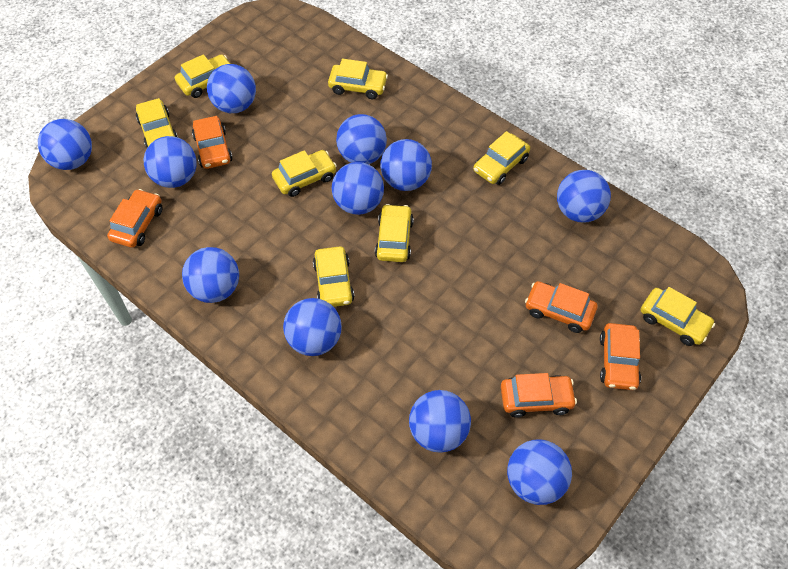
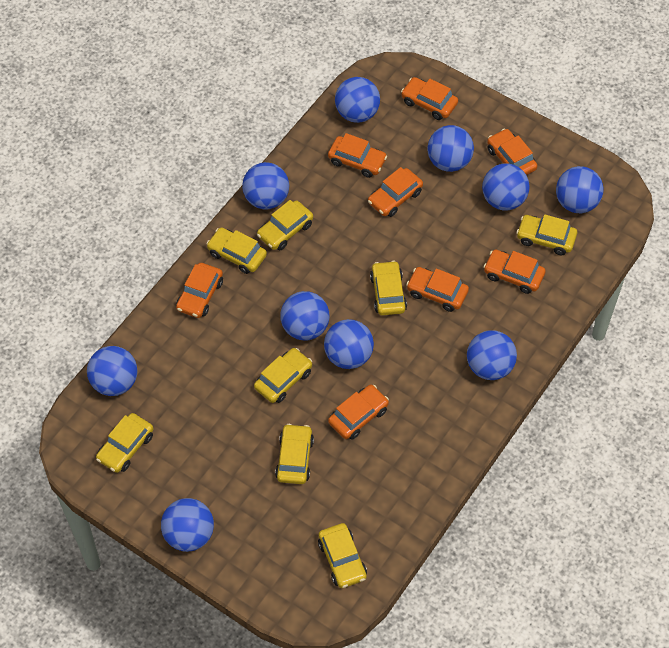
blue ball: [38,119,92,170] [144,136,197,188] [182,247,239,303] [207,64,256,113] [283,298,342,356] [332,162,384,215] [336,114,387,164] [380,139,432,191] [409,390,471,453] [507,440,572,505] [557,170,611,223] = 11 -> [87,346,138,396] [161,498,214,552] [242,162,289,210] [280,291,330,341] [324,319,374,369] [335,77,380,123] [427,125,474,172] [467,330,517,380] [482,164,530,210] [556,166,604,213] = 10
orange car: [107,189,162,248] [192,116,232,169] [501,373,577,417] [525,281,597,333] [600,323,641,390] = 5 -> [176,263,223,318] [328,133,387,178] [328,385,389,440] [368,167,423,217] [401,77,458,120] [406,267,469,312] [484,250,546,294] [487,129,537,175] = 8

